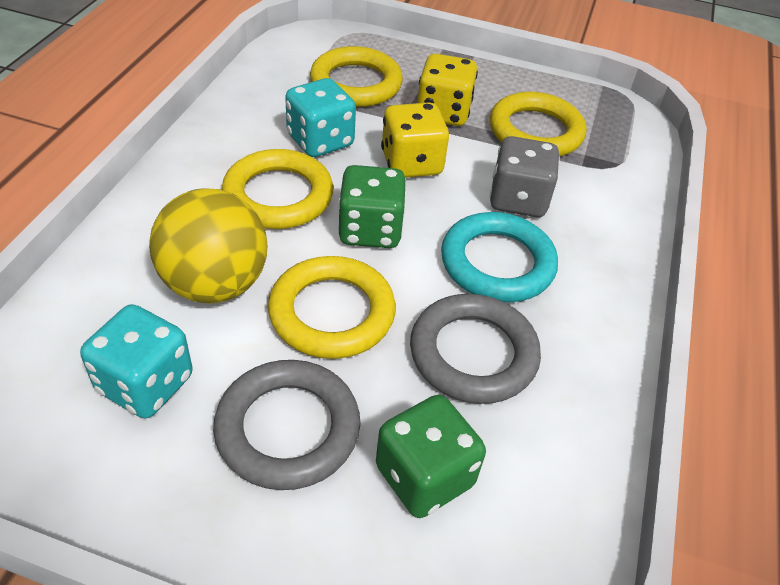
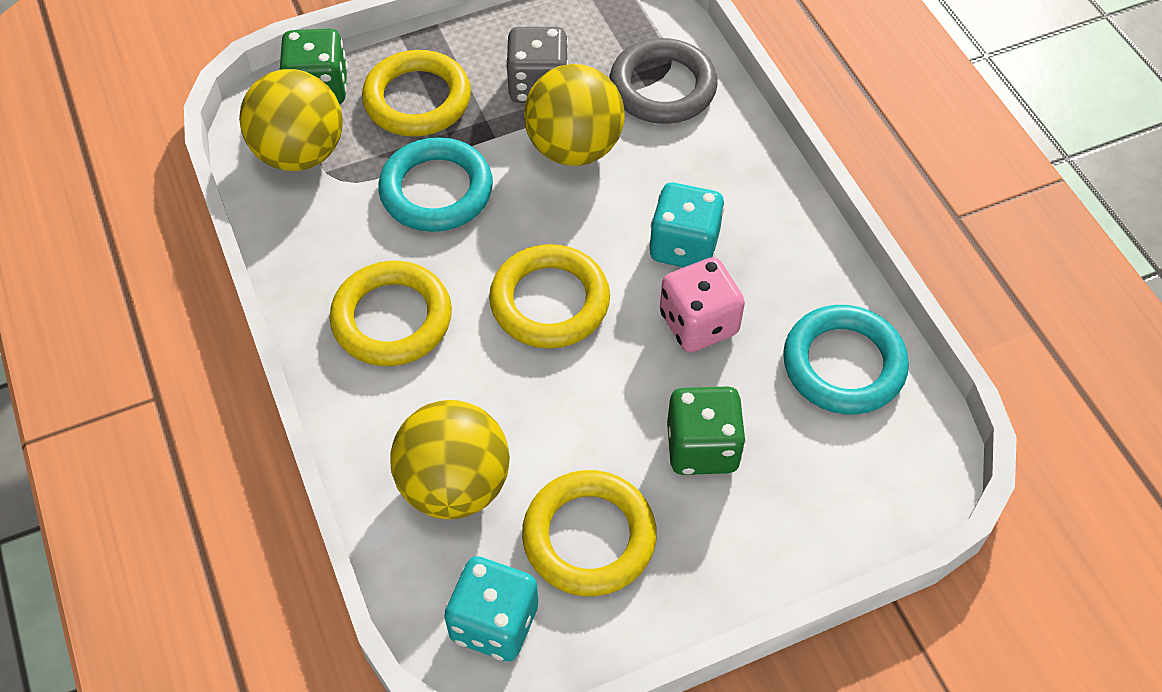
grey ring: [213,360,361,490] [410,294,541,404] = 2 -> [609,38,718,124] = 1
pink dice: none = 0 -> [660,257,745,352] = 1
turquoise ring: [441,212,558,302] = 1 -> [378,137,493,232] [783,305,909,414] = 2
yellow ball: [149,188,267,304] = 1 -> [239,69,343,171] [390,400,510,519] [524,64,625,166] = 3
yellow dice: [381,102,449,178] [417,54,478,126] = 2 -> none = 0

